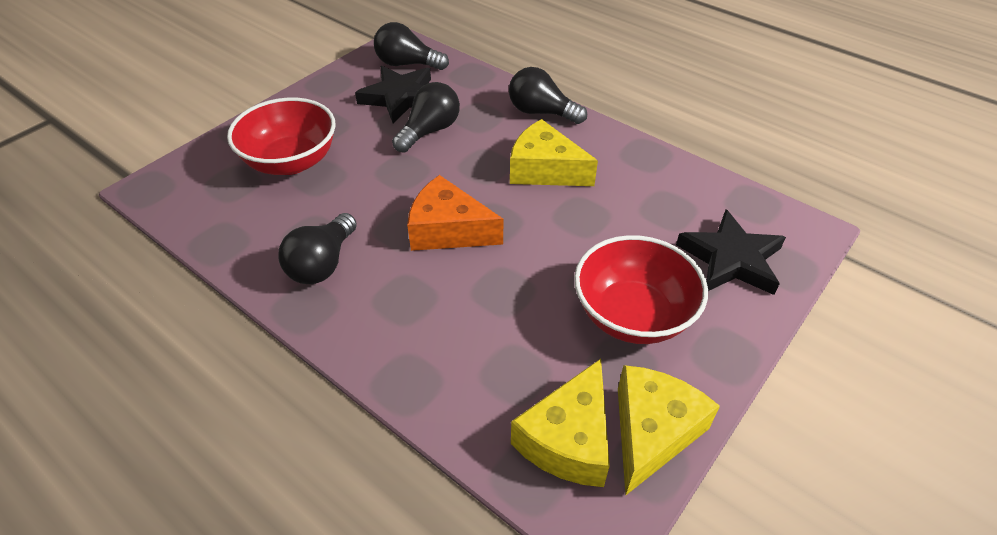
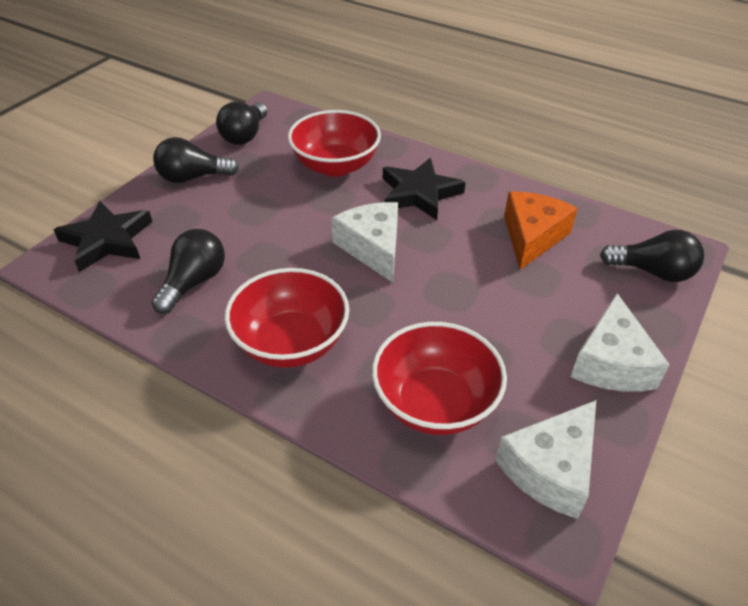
red bowl: [227,97,335,175] [574,235,708,344] = 2 -> [225,268,349,368] [288,110,381,177] [372,322,507,435] = 3
white cheese: none = 0 -> [332,202,398,283] [495,400,596,519] [571,293,670,392] = 3
yellow cheese: [510,119,598,186] [511,359,610,487] [618,365,720,495] = 3 -> none = 0

